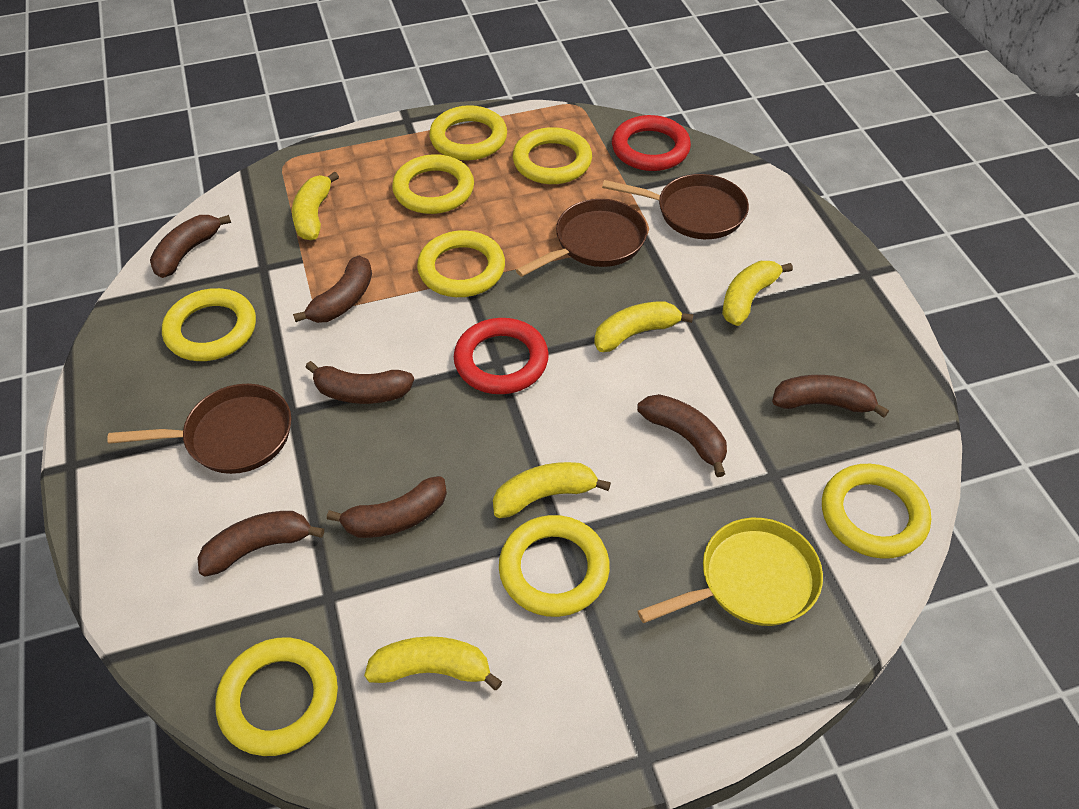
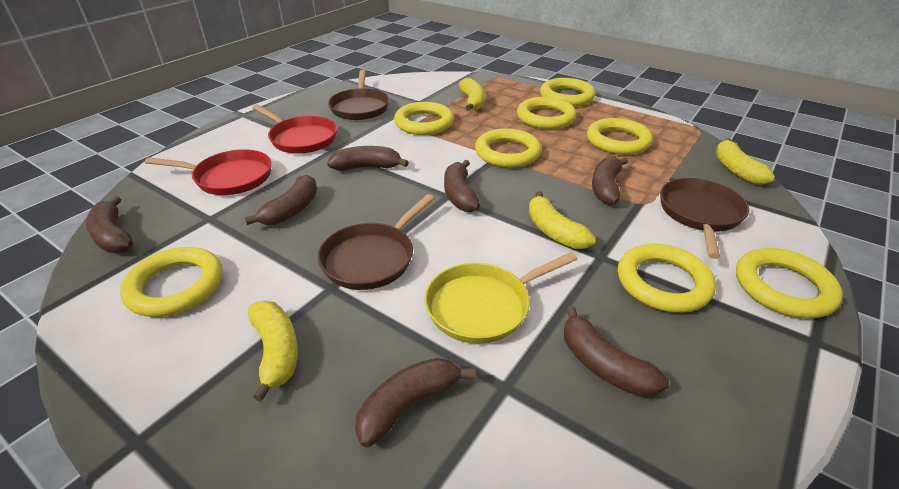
red pan: none = 0 -> [145,149,272,195] [252,104,337,154] = 2
red ring: [454,318,549,394] [612,115,691,171] = 2 -> none = 0
yellow banana: [292,171,339,240] [364,636,502,690] [493,462,611,518] [594,301,694,352] [722,261,793,326] = 5 -> [248,301,298,402] [459,78,485,111] [529,191,596,249] [716,138,775,185] = 4

